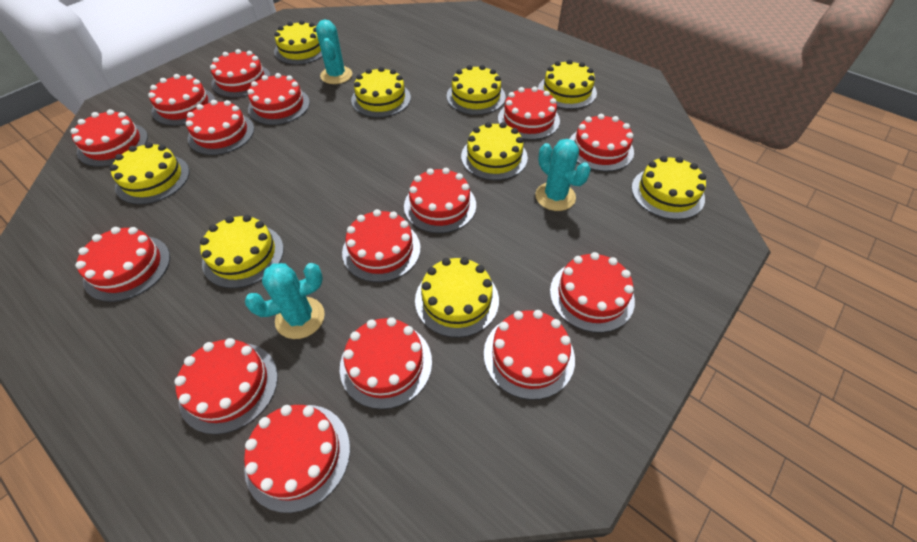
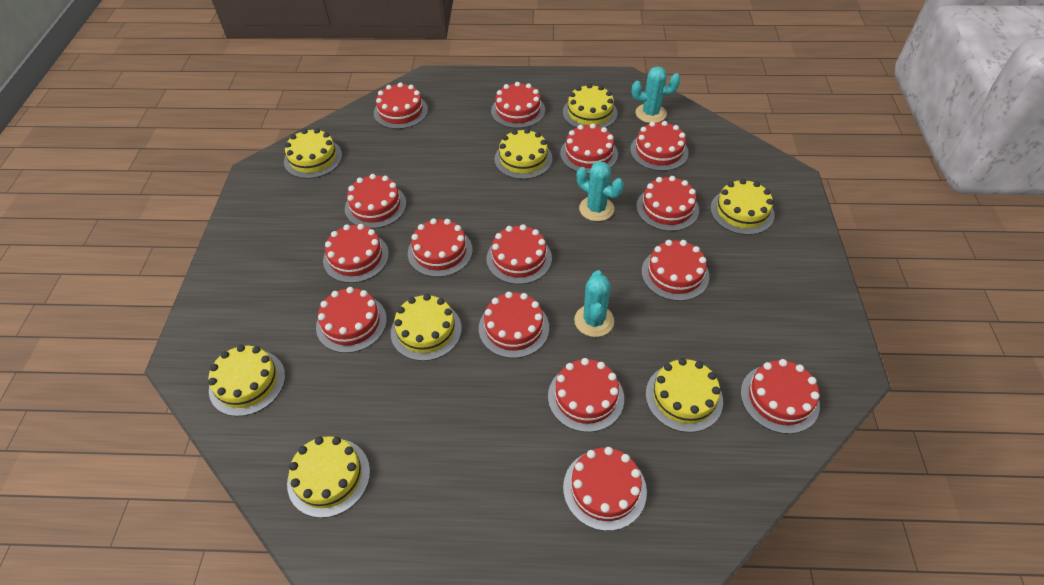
yellow cake: [109,142,189,204] [200,215,284,288] [274,20,323,64] [351,67,411,117] [415,257,499,338] [447,65,506,115] [461,122,528,180] [538,59,597,109] [631,156,706,220] = 9 -> [208,345,285,416] [284,128,342,179] [287,436,370,518] [391,294,462,361] [494,128,552,179] [563,84,618,128] [646,358,723,433] [710,179,775,235] = 8

